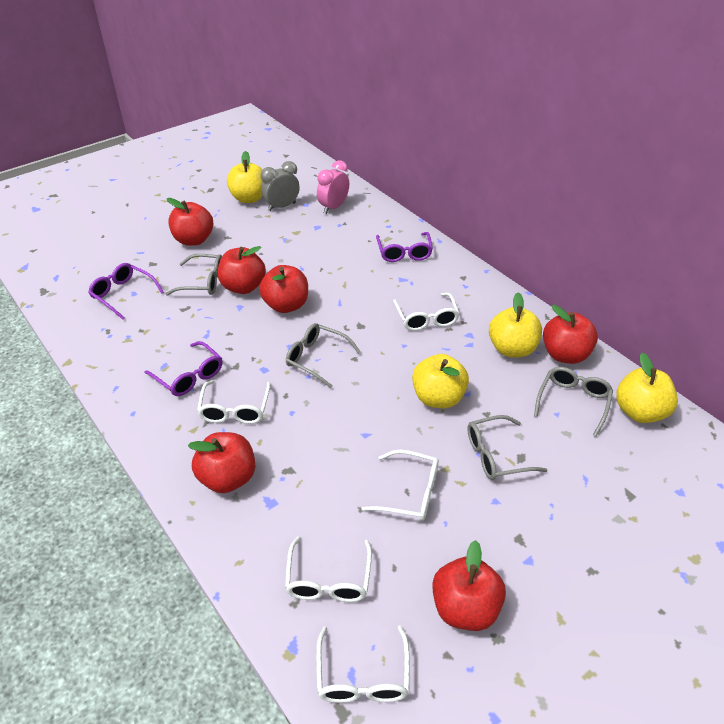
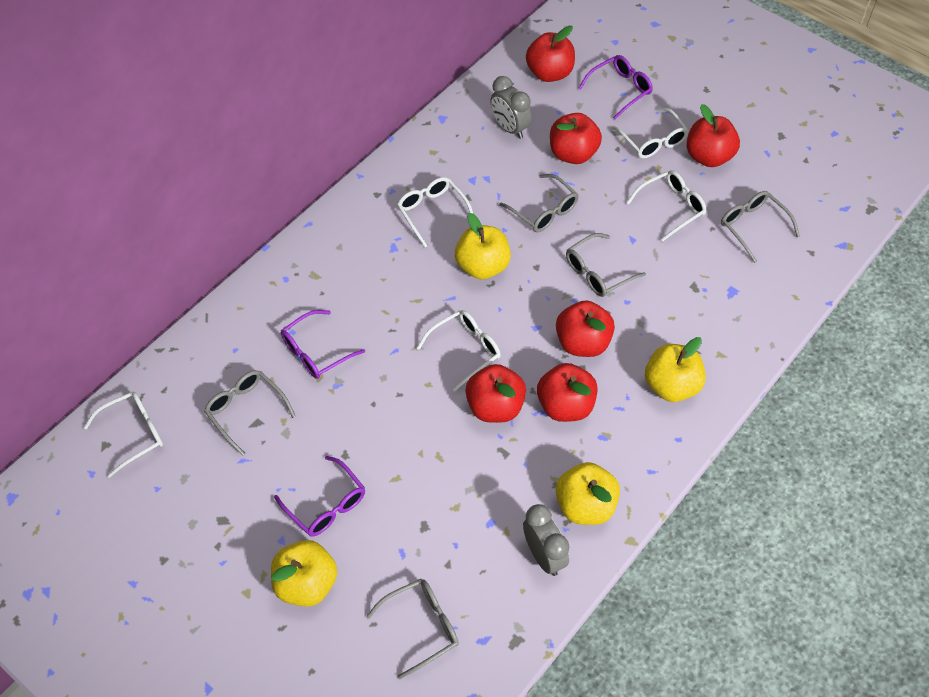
grey clock: [261,161,300,211] = 1 -> [491,76,531,139] [523,504,569,576] = 2
grey glasses: [165,254,222,296] [286,323,361,388] [467,415,547,480] [534,367,613,437] = 4 -> [204,370,296,456] [366,579,459,679] [499,174,579,232] [566,233,646,297] [721,191,800,263] = 5
pink clock: [317,160,349,214] = 1 -> none = 0

